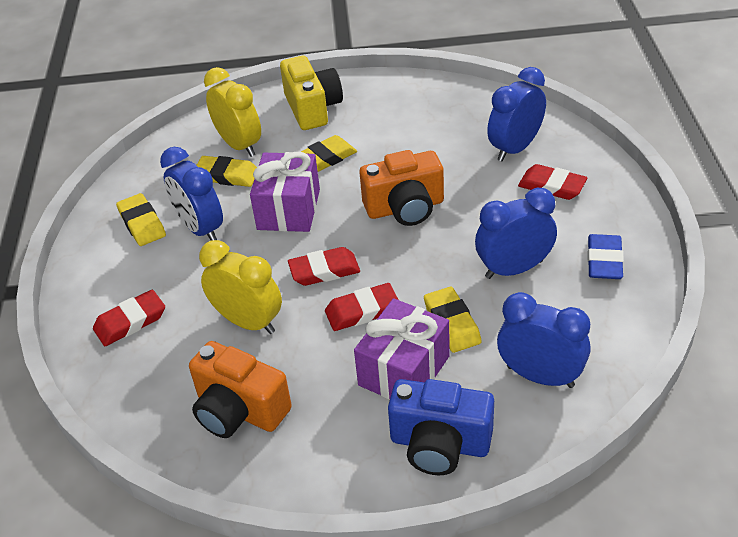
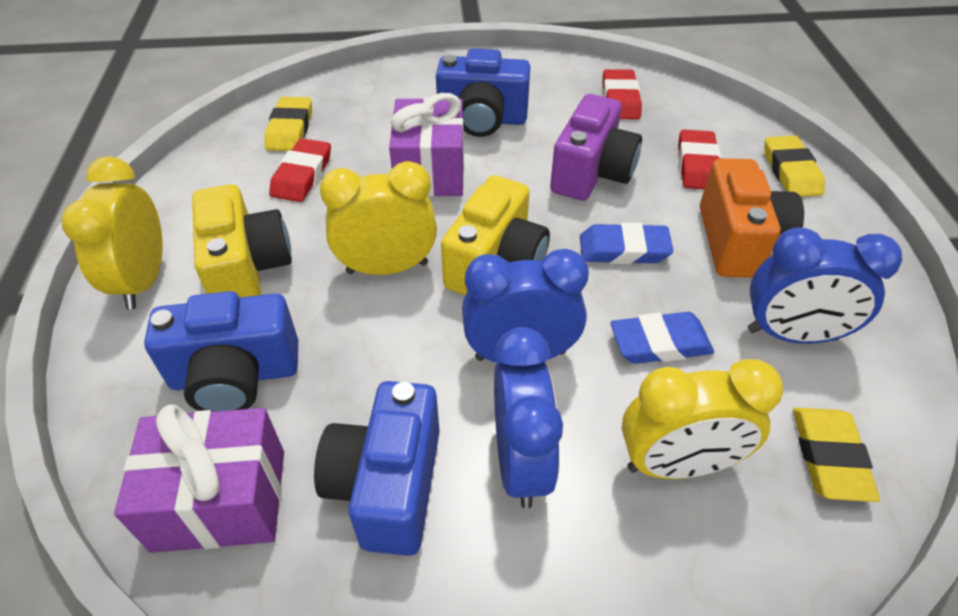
blue camera: [388,379,494,475] = 1 -> [144,291,298,412] [314,381,440,556] [436,48,530,137] = 3
blue clock: [160,147,223,241] [475,188,557,279] [487,67,546,162] [497,292,590,388] = 4 -> [462,249,589,363] [494,327,563,508] [748,227,902,344] = 3
blue eraser: [588,234,624,279] = 1 -> [580,223,674,264] [610,312,714,364] = 2
orange camera: [189,341,292,438] [360,150,444,226] = 2 -> [700,158,804,278] = 1
purple camera: none = 0 -> [550,94,642,201] = 1
red eraser: [93,290,165,346] [288,247,360,286] [325,283,398,331] [518,164,588,200] = 4 -> [269,138,331,202] [602,69,642,119] [678,130,721,189] = 3
yellow camera: [280,56,343,130] = 1 -> [192,184,292,297] [441,175,550,295] = 2
yellow clock: [199,240,282,334] [204,67,261,157] = 2 -> [61,156,162,310] [320,161,437,275] [621,359,783,479] = 3
yellow eraser: [116,193,166,246] [197,156,257,187] [301,135,357,172] [424,287,482,353] = 4 -> [265,97,312,151] [765,136,825,197] [793,408,880,502] = 3

